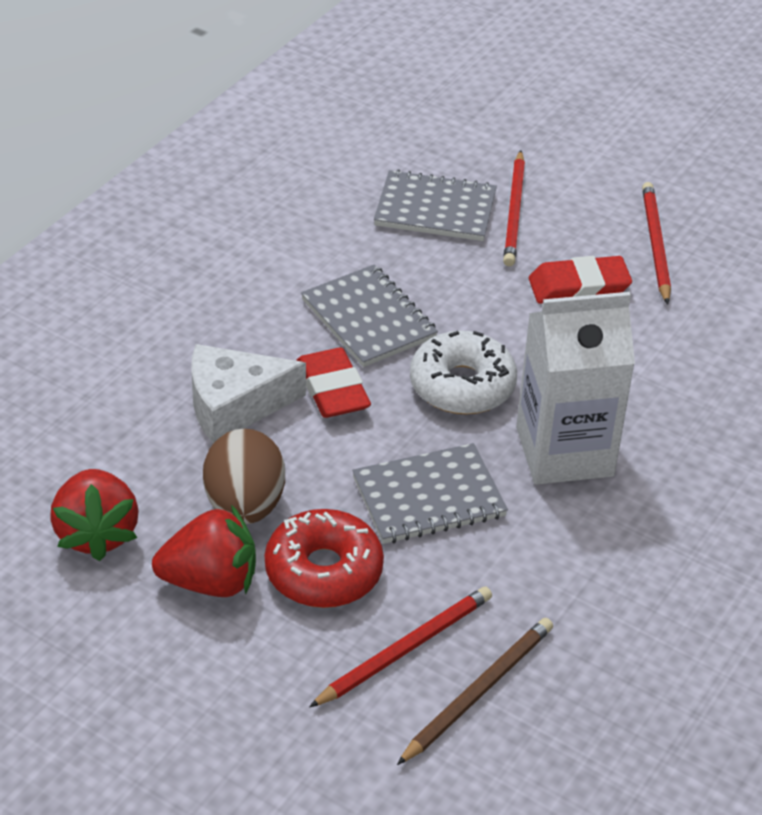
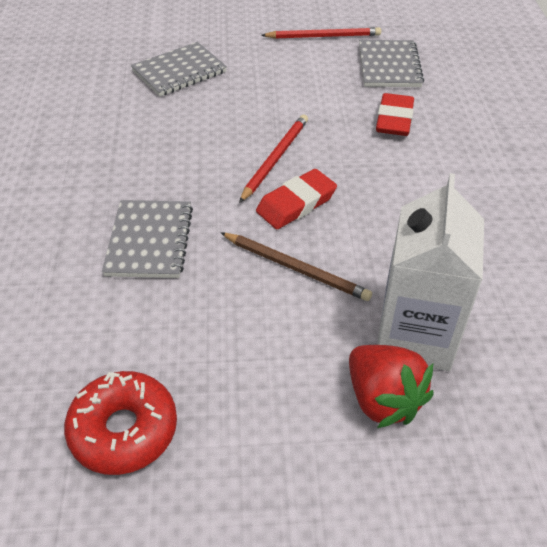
brown egg: [203,429,285,524] = 1 -> none = 0
red pencil: [309,587,492,707] [503,150,525,266] [642,182,671,305] = 3 -> [239,114,308,203] [261,27,381,39] = 2
red strawberry: [50,469,139,561] [152,505,256,597] = 2 -> [349,345,434,428] = 1
white cheese: [191,344,306,444] = 1 -> none = 0
white donut: [410,331,517,414] = 1 -> none = 0

